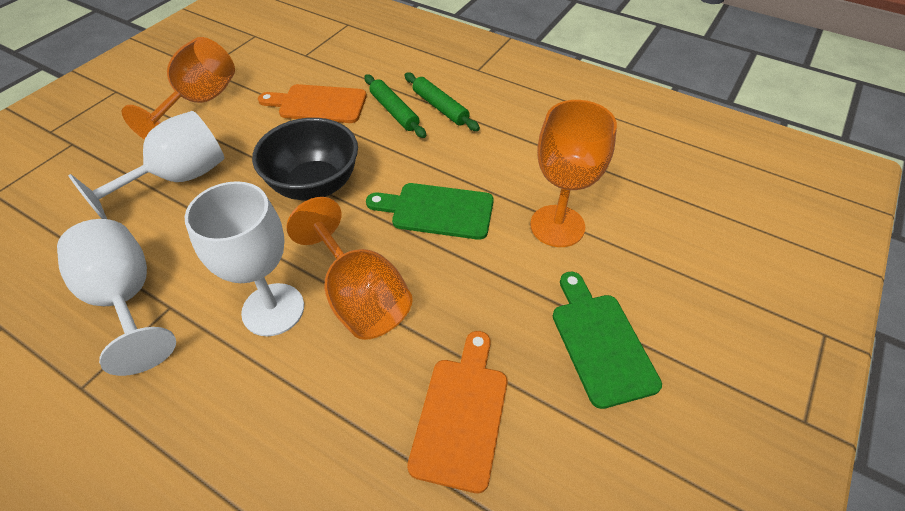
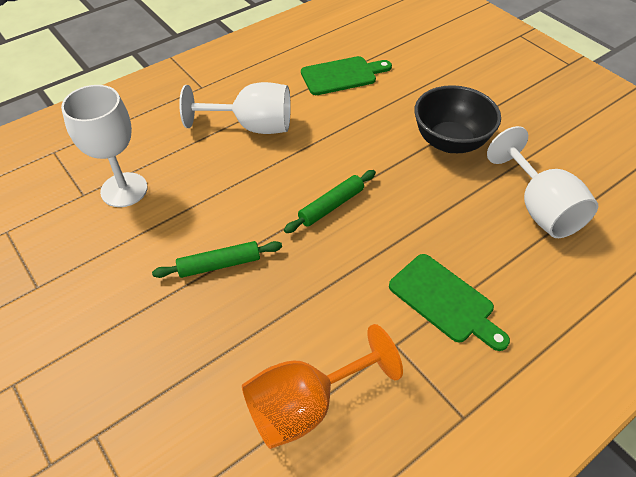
orange cutting board: [258,84,367,123] [407,331,508,493] = 2 -> none = 0
orange goblet: [121,37,235,140] [287,197,413,340] [530,100,617,247] = 3 -> [242,324,403,449] = 1

